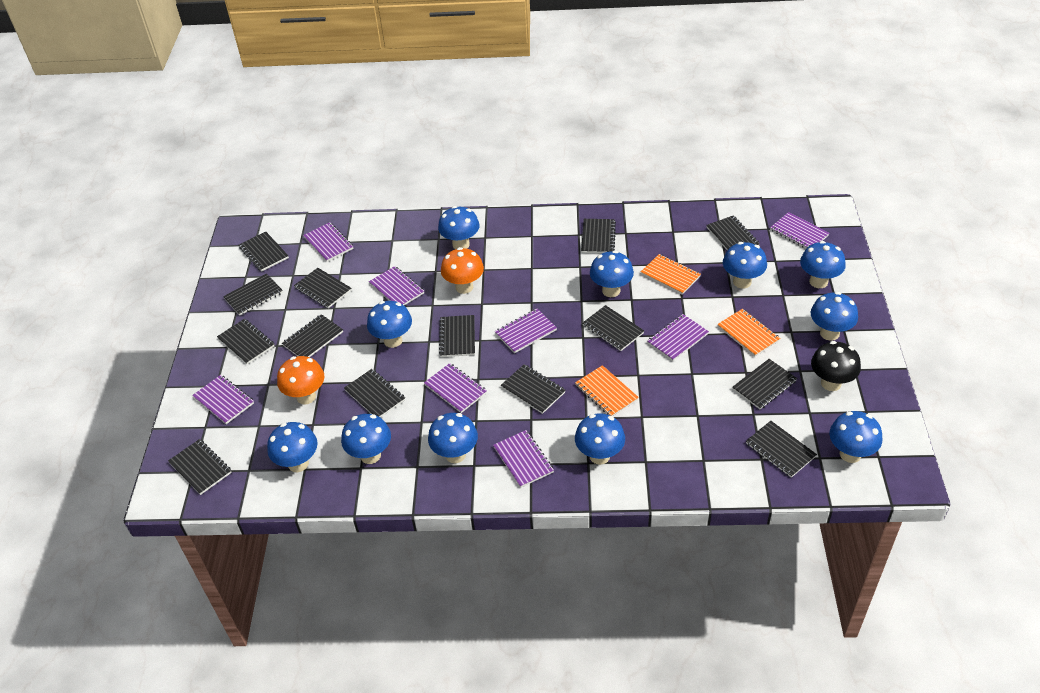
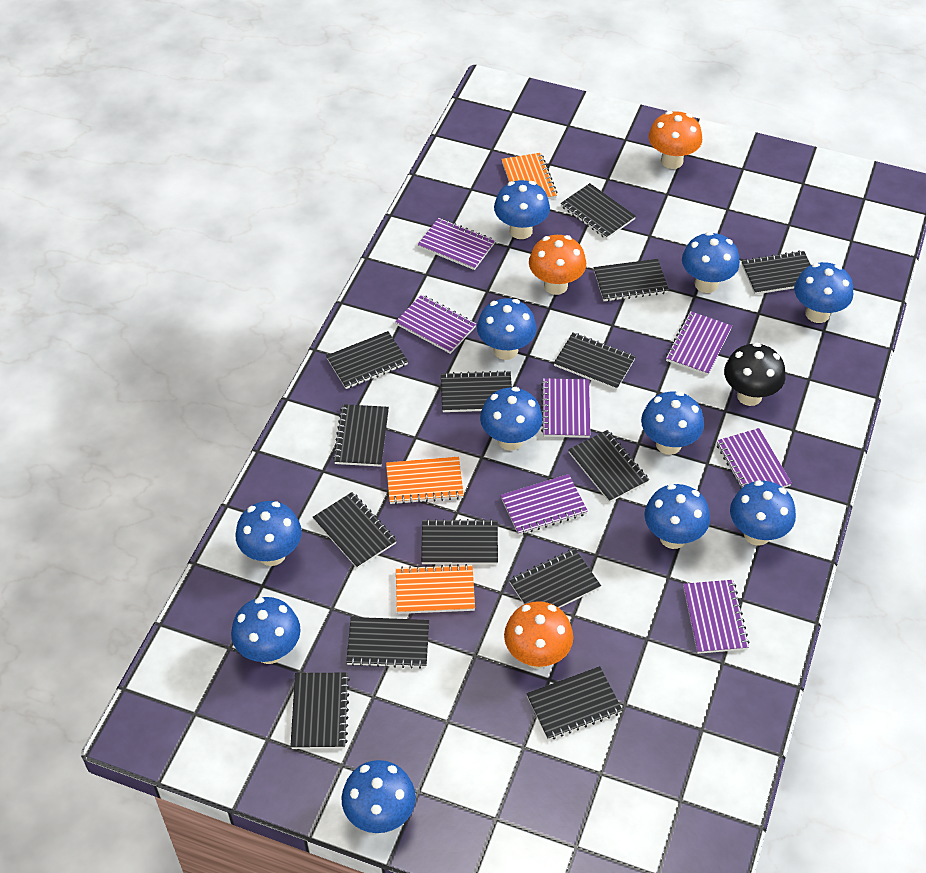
orange mushroom: [277,356,324,405] [441,247,484,294] = 2 -> [504,601,573,669] [529,235,586,295] [648,111,702,169] = 3
purple notebook: [192,375,254,424] [303,222,354,262] [369,266,424,305] [424,363,487,413] [493,430,554,488] [495,309,557,353] [647,314,709,361] [770,212,829,249] = 8 -> [395,295,476,354] [417,218,495,270] [500,474,588,535] [541,378,590,438] [666,311,732,376] [683,580,750,654] [716,428,792,489] = 7

